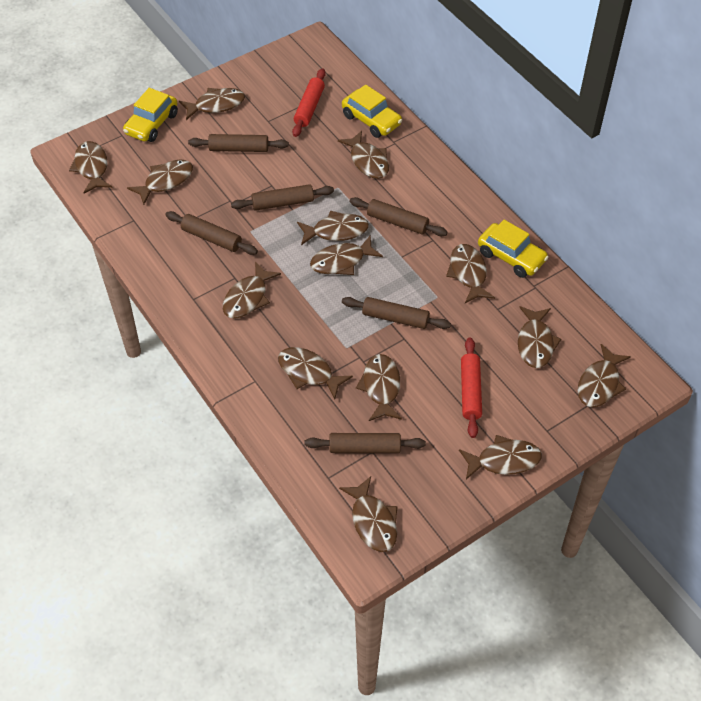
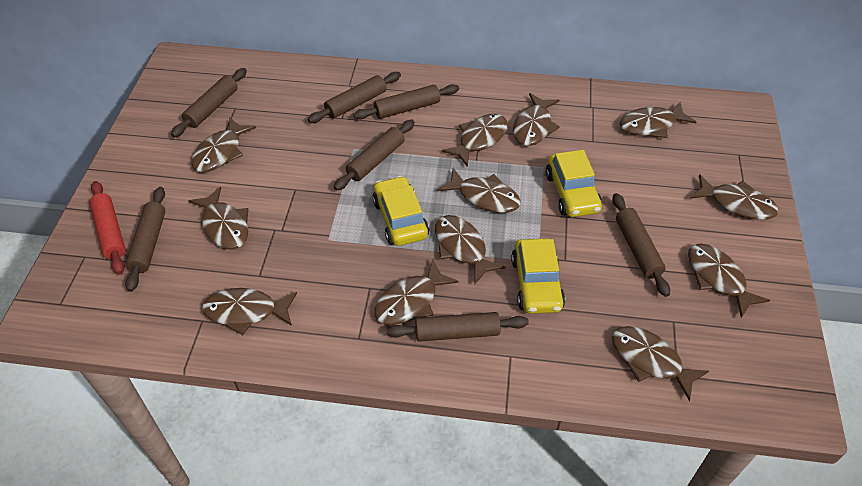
brown fish: [69,141,112,193] [127,159,193,205] [179,88,245,120] [223,261,281,319] [278,347,353,399] [297,211,369,245] [310,236,383,275] [338,131,389,179] [339,476,398,552] [356,354,402,421] [446,244,495,303] [459,435,542,480] [518,306,562,368] [578,344,631,407] = 14 -> [189,187,248,250] [191,117,256,172] [202,288,297,335] [374,260,459,325] [435,215,506,284] [438,168,521,213] [442,114,508,167] [513,93,560,146] [612,326,709,401] [620,102,696,138] [688,244,770,318] [690,174,778,220] = 12
brown rolling pin: [165,211,258,255] [188,134,289,152] [231,184,334,211] [305,433,426,453] [342,297,451,329] [349,197,448,236] = 6 -> [125,187,165,292] [171,68,247,137] [308,72,401,123] [334,120,415,191] [353,84,459,119] [387,312,529,342] [612,193,670,297] = 7
red rolling pin: [292,68,326,137] [461,337,482,438] = 2 -> [89,181,126,275] = 1

